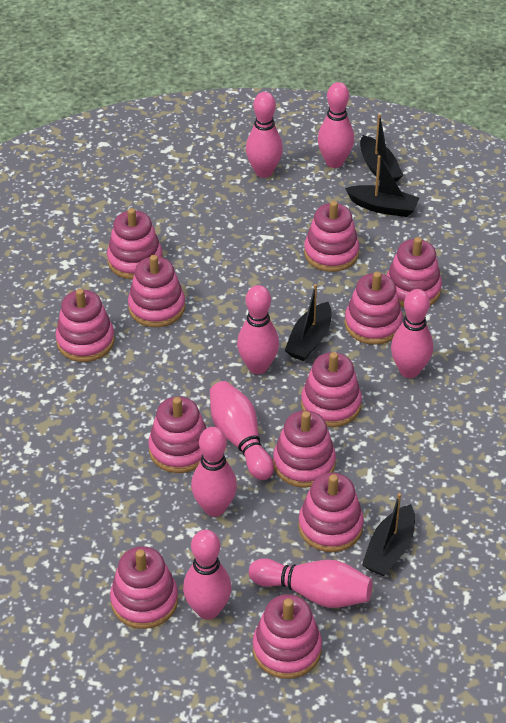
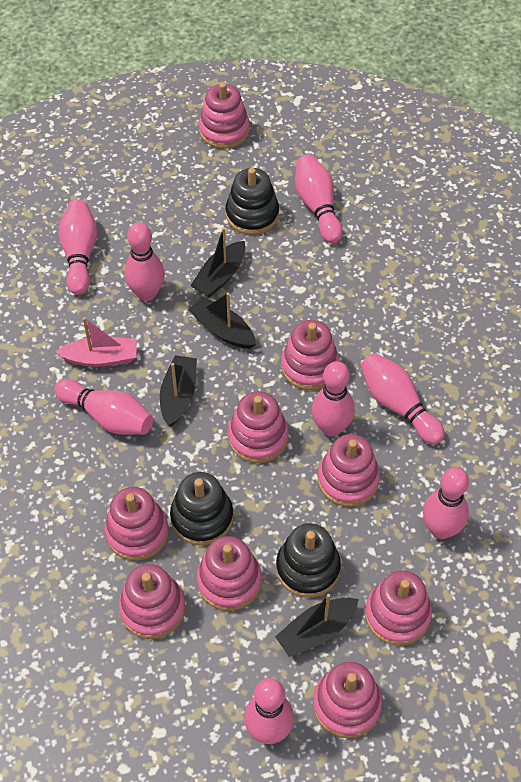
black stacking toy: none = 0 -> [170,472,233,545] [226,168,279,235] [276,523,341,597] = 3
pink boat: none = 0 -> [56,317,137,367] = 1
pink stacking toy: [56,288,115,362] [107,208,163,279] [110,546,178,629] [128,255,185,327] [148,397,206,473] [253,594,322,679] [273,410,336,488] [298,473,364,552] [301,352,362,427] [304,201,359,272] [345,272,403,345] [387,237,442,308] = 12 -> [104,487,169,561] [119,564,185,639] [197,536,262,611] [199,82,250,149] [228,391,289,463] [281,320,339,390] [313,662,382,738] [318,434,380,507] [365,570,432,646] = 9

